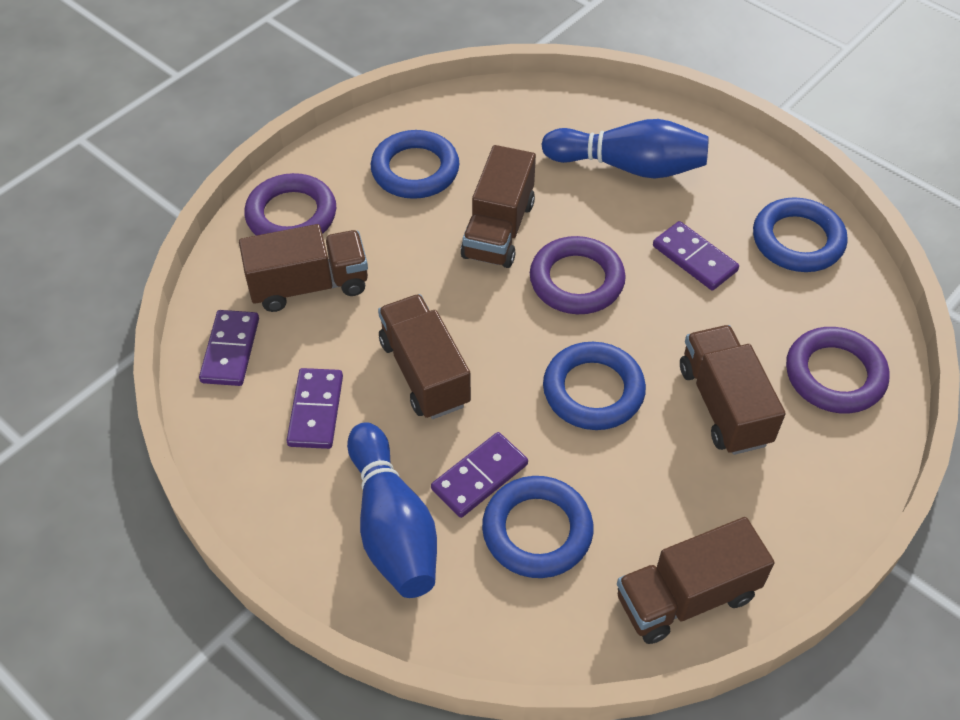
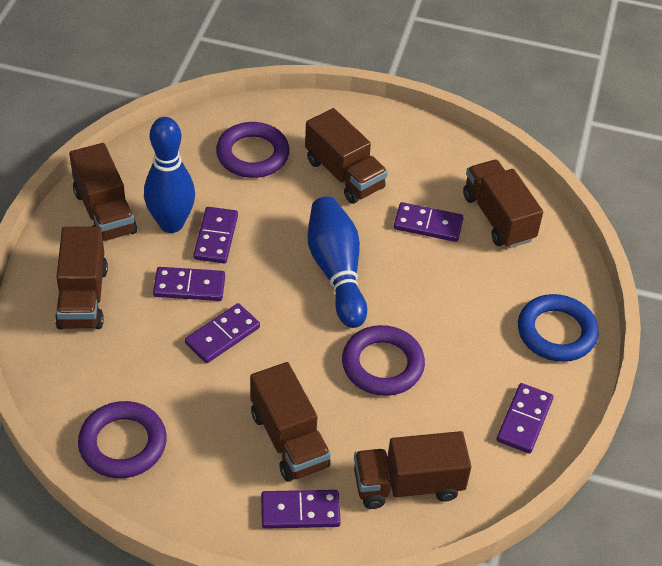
blue ring: [371,130,460,199] [482,476,593,578] [543,342,646,430] [753,197,848,272] = 4 -> [518,294,599,362] = 1
brown truck: [239,224,368,312] [378,294,471,419] [461,145,536,268] [617,517,775,644] [680,325,786,455] = 5 -> [55,227,108,329] [69,143,137,241] [250,362,331,482] [305,108,388,204] [354,431,471,509] [463,160,543,248] = 6
purple domino: [199,310,259,386] [286,368,343,449] [431,432,528,518] [653,221,739,290] = 4 -> [153,267,225,301] [185,303,260,363] [193,207,238,263] [261,490,341,529] [394,202,464,242] [497,383,554,454] = 6

